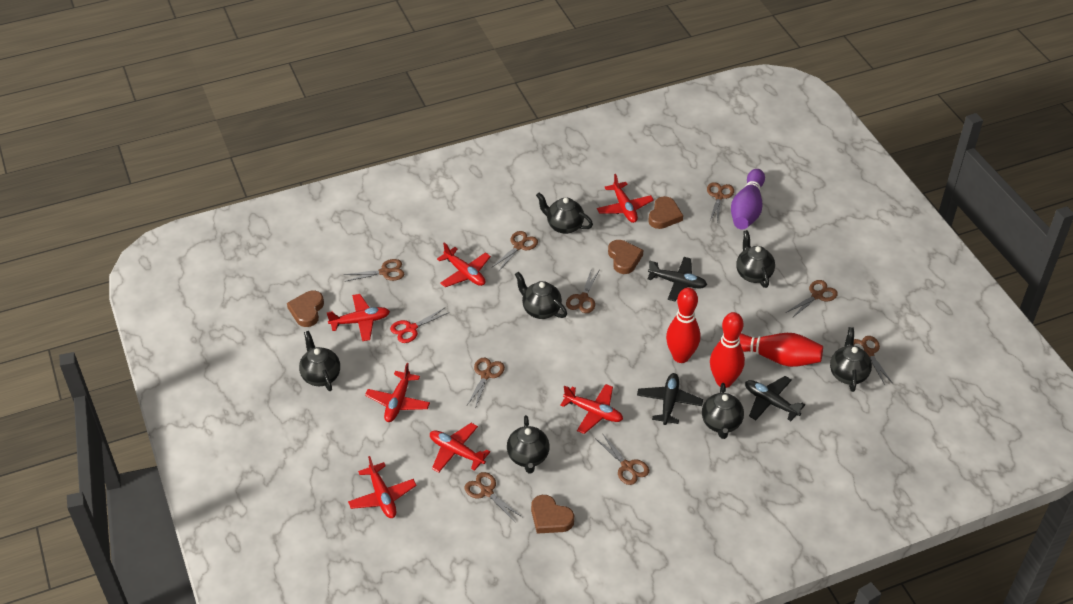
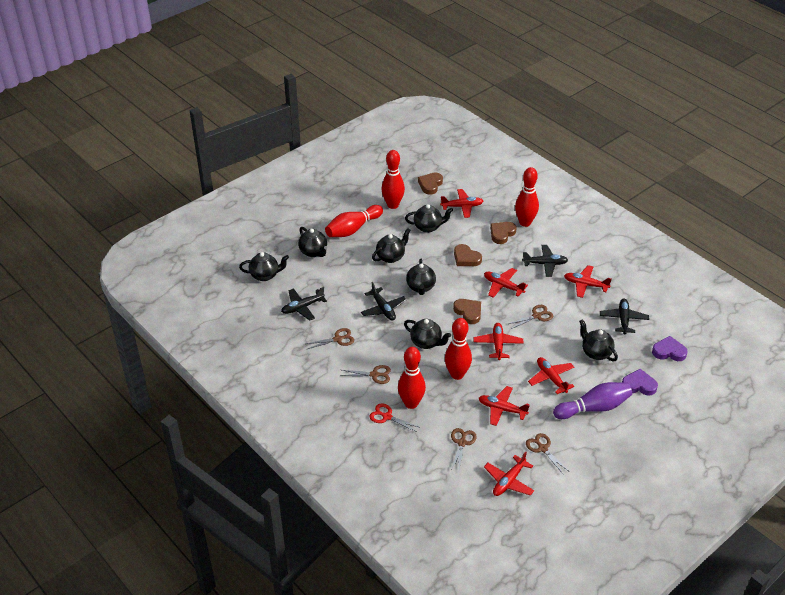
black plane: [637,373,703,425] [648,257,707,301] [745,376,805,421] = 3 -> [281,287,327,321] [361,282,406,321] [522,245,568,277] [600,299,649,334] = 4
brown scissors: [344,259,404,282] [465,472,522,523] [467,358,505,408] [492,231,538,272] [566,268,599,313] [596,433,649,485] [707,182,734,222] [787,280,838,318] [854,336,892,385] = 9 -> [306,328,354,349] [340,365,391,384] [451,428,477,469] [509,305,553,329] [526,433,570,475] = 5
purple heart: none = 0 -> [622,369,658,395] [652,336,688,361] = 2
red bowling pin: [666,288,700,363] [710,312,745,388] [739,333,823,367] = 3 -> [325,205,383,237] [381,150,405,209] [398,347,426,409] [445,318,472,380] [515,167,539,227] = 5

